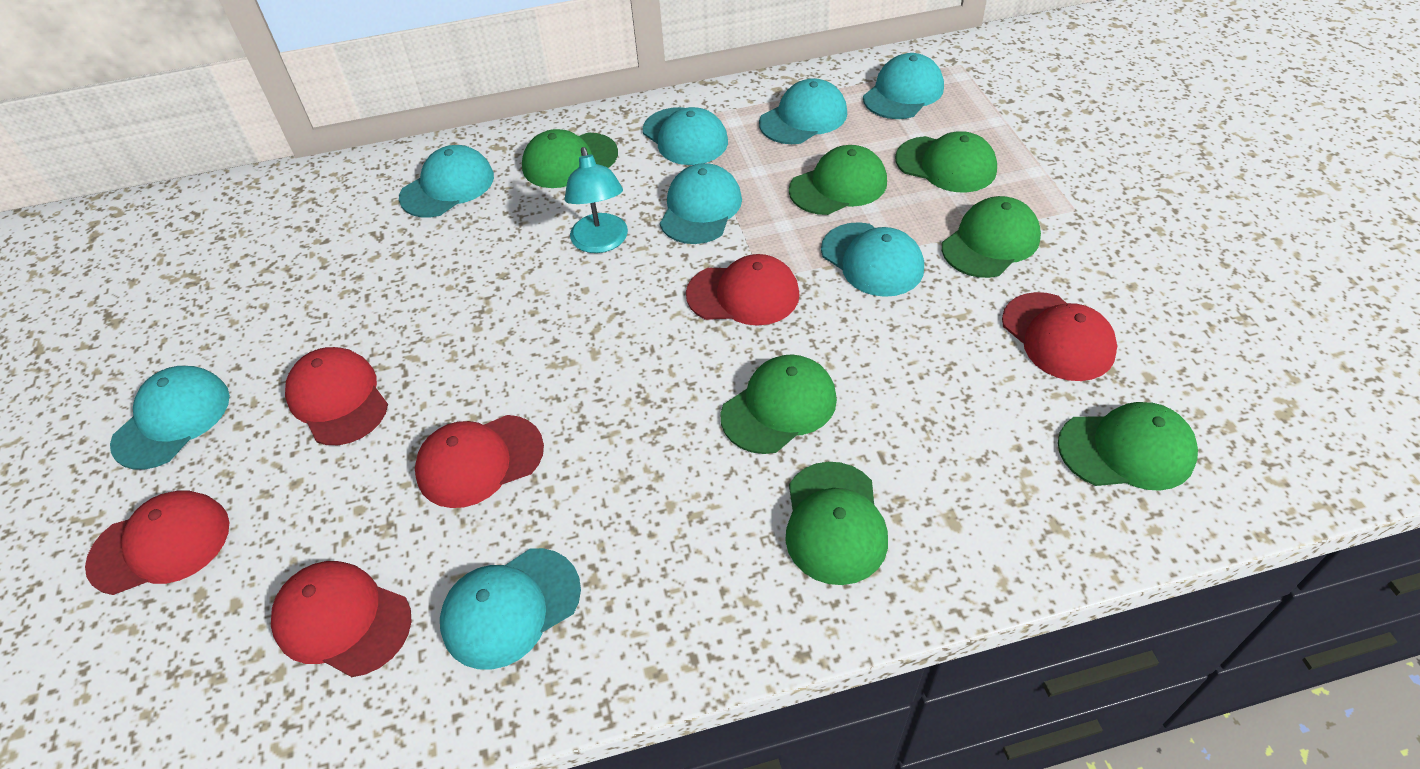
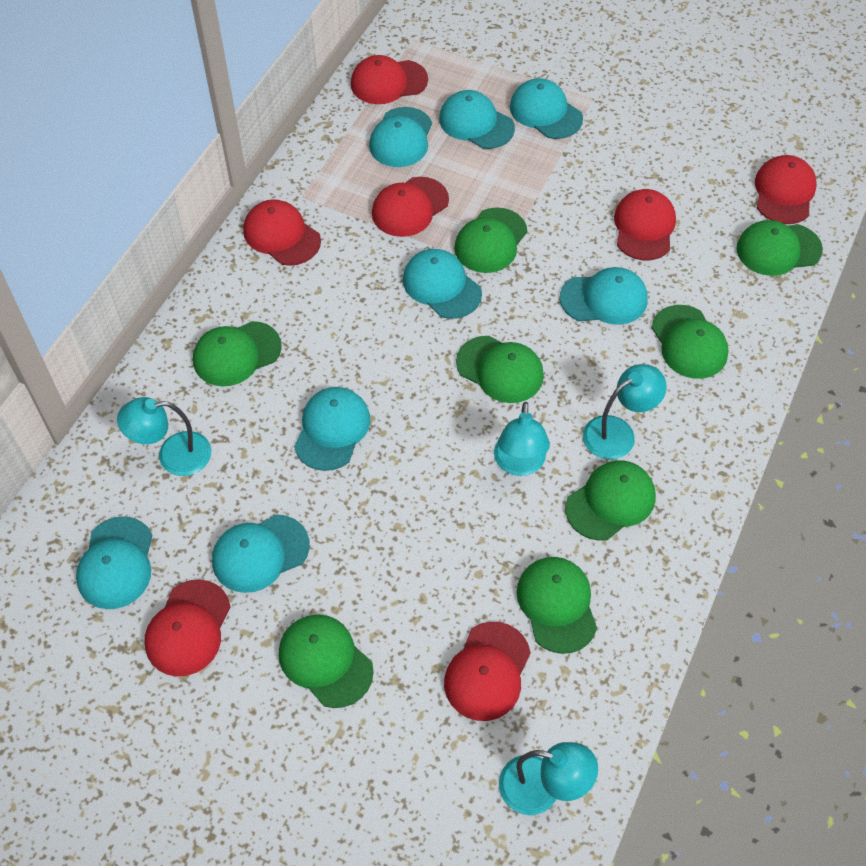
green cap: [522,129,618,188] [720,354,837,454] [785,462,888,585] [789,145,887,215] [895,131,997,192] [942,196,1041,278] [1058,402,1198,491] = 7 -> [193,321,282,386] [279,615,374,708] [454,207,527,273] [456,336,544,403] [516,557,597,654] [565,460,656,541] [652,305,729,379] [736,220,823,276] = 8
red cap: [85,490,229,595] [271,561,412,677] [285,347,388,445] [415,415,544,508] [686,254,800,326] [1002,292,1117,381] = 6 -> [144,579,231,677] [243,199,321,266] [351,55,428,104] [372,177,449,237] [444,622,531,721] [614,189,676,260] [755,155,817,224] = 7
turquoise lamp: [565,147,628,253] = 1 -> [117,397,211,476] [494,402,550,476] [499,742,598,815] [583,364,667,460] = 4

